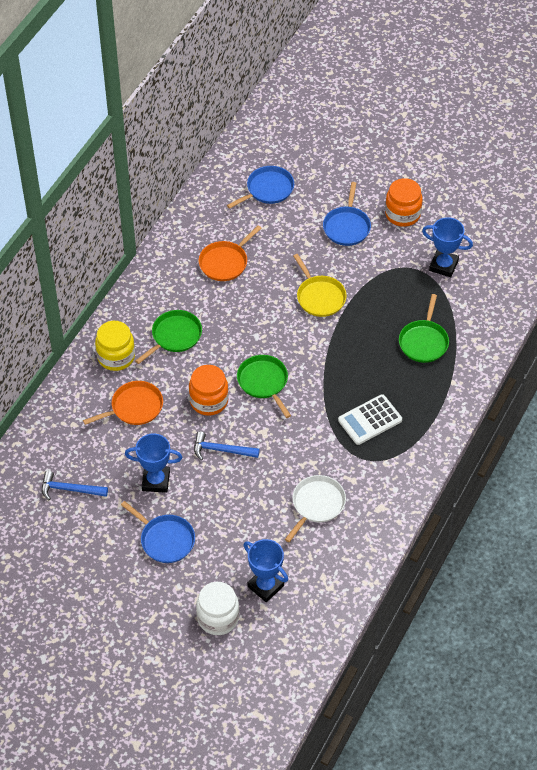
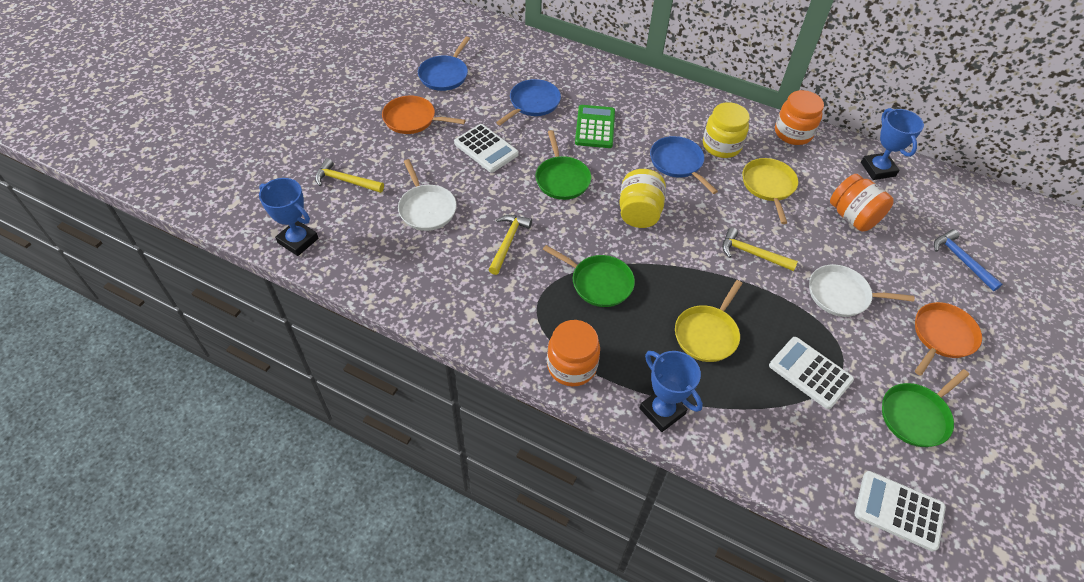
blue hammer: [42,471,108,500] [194,431,260,460] = 2 -> [934,229,1002,291] = 1
green calculator: none = 0 -> [575,105,615,148] = 1
orange jar: [189,365,229,416] [385,178,423,227] = 2 -> [547,320,600,387] [775,90,824,145] [830,174,894,232] = 3
white calculator: [338,394,402,445] = 1 -> [454,124,519,173] [769,337,854,409] [854,471,946,552] = 3
white jar: [196,582,239,635] = 1 -> none = 0
white pan: [285,475,346,542] = 1 -> [398,159,457,231] [809,264,915,317] = 2
yellow hammer: none = 0 -> [315,158,384,193] [488,215,532,275] [722,227,798,271] = 3
yellow jar: [95,321,135,371] = 1 -> [619,169,666,228] [703,102,750,158] = 2
yellow pan: [293,254,347,317] = 1 -> [675,280,743,362] [742,158,798,224] = 2

